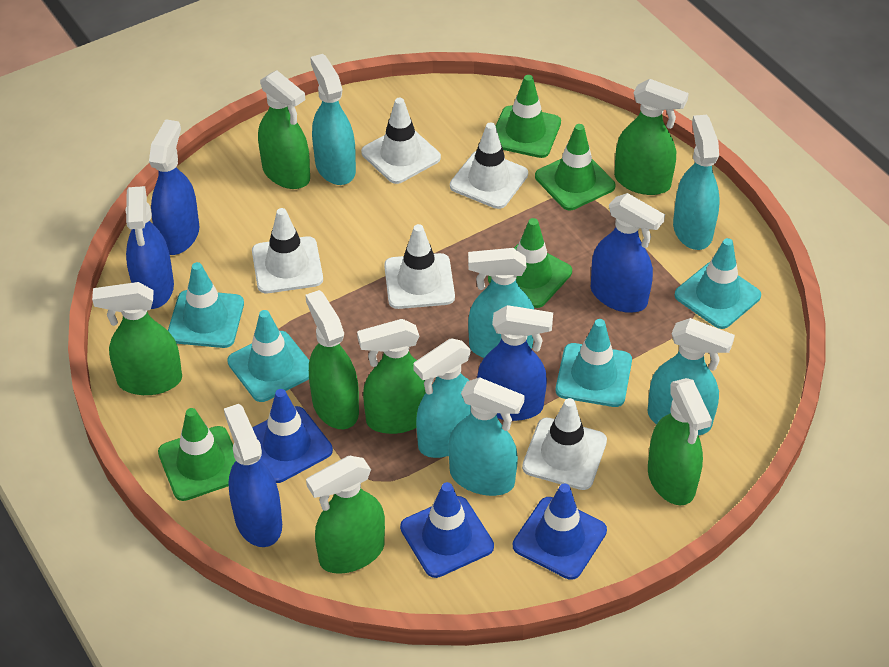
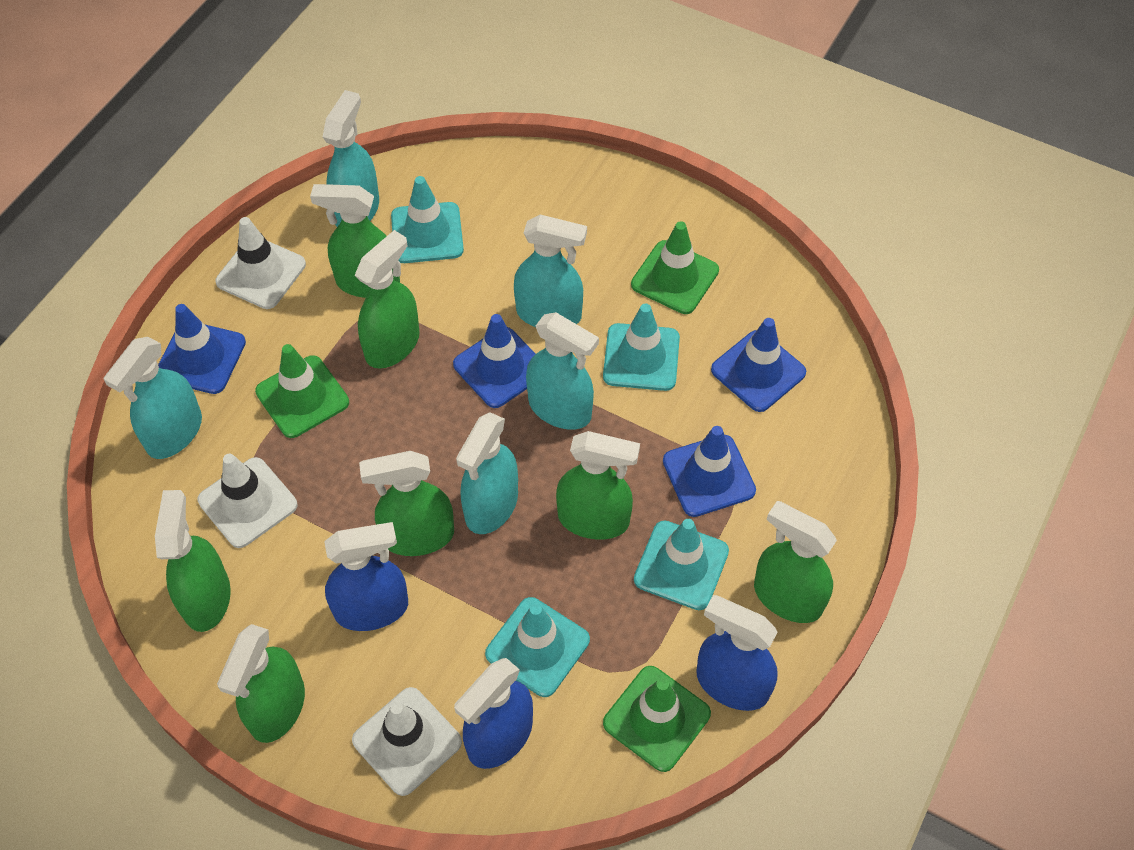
blue spray bottle: [125,186,174,309] [149,119,199,255] [224,404,282,547] [477,305,553,421] [591,193,665,313] = 5 -> [324,522,408,631] [454,658,533,769] [697,595,778,711] = 3
blue traffic cone: [252,389,333,483] [400,482,494,578] [513,483,607,580] = 3 -> [158,304,246,394] [453,314,535,408] [663,426,756,517] [711,318,806,412] = 4
green traffic cone: [158,408,236,501] [488,218,572,308] [496,75,561,158] [535,124,615,210] = 4 -> [255,344,349,438] [603,666,711,772] [631,221,719,314] = 3
turquoise spray bottle: [310,54,356,185] [413,338,471,458] [448,377,525,496] [468,248,535,358] [648,318,735,435] [673,115,720,250] = 6 -> [104,337,202,459] [323,90,379,227] [456,412,518,534] [514,215,587,327] [526,312,599,430] = 5
white traffic cone: [252,208,323,293] [361,98,441,184] [384,224,455,309] [450,122,528,209] [522,398,607,490] = 5 -> [198,454,297,548] [215,217,306,309] [352,687,462,796] = 3

